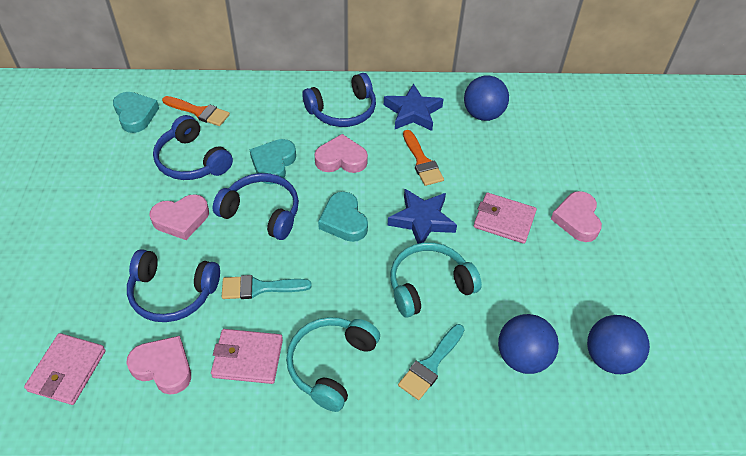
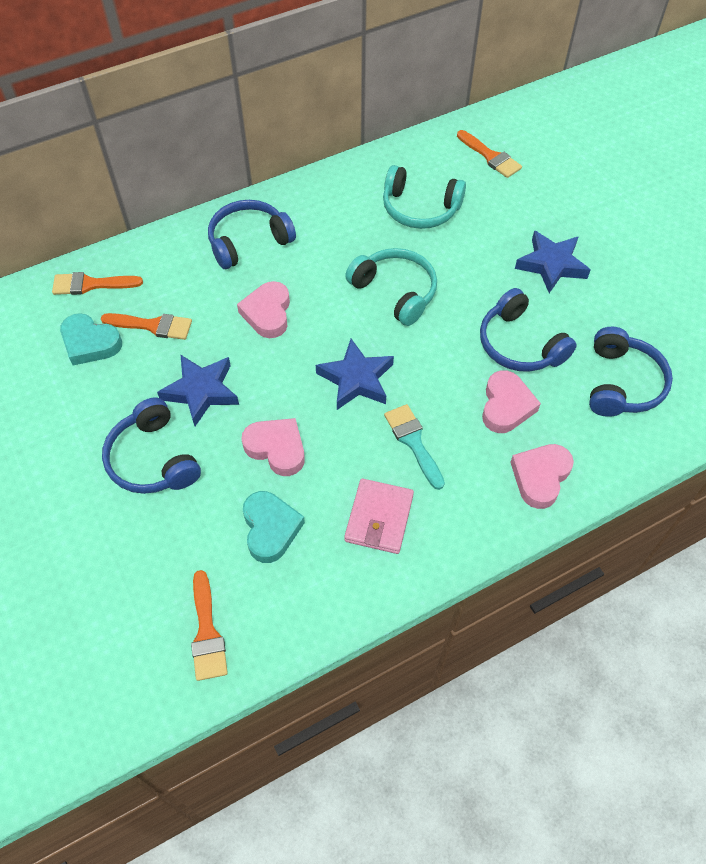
blue ball: [464,75,509,121] [498,314,559,374] [587,315,650,374] = 3 -> none = 0
blue star: [384,83,444,131] [387,189,457,244] = 2 -> [157,354,239,426] [316,339,394,410] [515,231,590,293] = 3
orange brush: [162,96,230,126] [403,130,444,186] = 2 -> [52,272,143,295] [101,313,192,340] [191,570,228,681] [457,130,522,178] = 4
pink wallet: [24,333,106,405] [211,329,283,384] [474,193,537,244] = 3 -> [344,479,414,554] = 1
turquoise brush: [222,275,312,299] [398,324,465,400] = 2 -> [384,404,445,490] = 1
turquoise heart: [113,92,159,133] [250,139,296,184] [318,192,368,242] = 3 -> [60,313,122,366] [243,491,305,563] = 2

